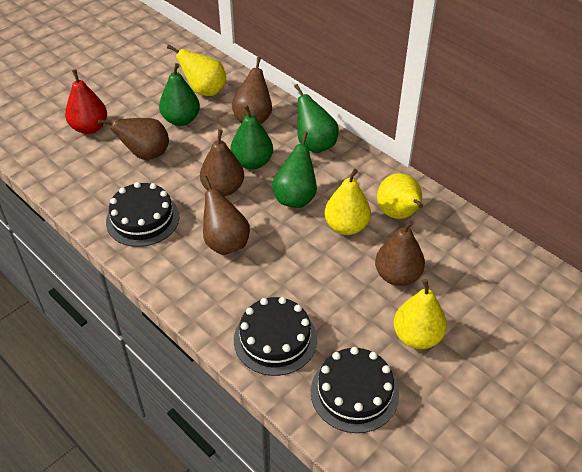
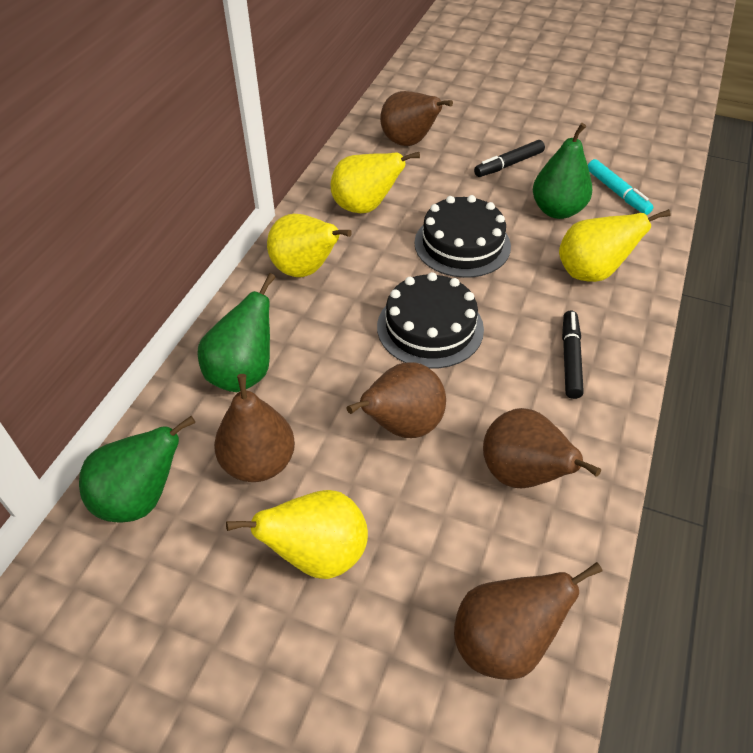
black cake: [106,182,179,247] [234,297,317,376] [311,347,399,433] = 3 -> [377,272,484,369] [414,195,511,278] = 2
black marker: none = 0 -> [474,140,545,177] [562,311,584,399] = 2
green pear: [159,63,200,126] [230,105,273,170] [272,132,317,208] [294,84,339,153] = 4 -> [79,416,195,523] [197,273,276,392] [533,123,592,219] = 3
red pear: [65,69,107,134] = 1 -> none = 0
turquoise marker: none = 0 -> [588,159,653,215] = 1

